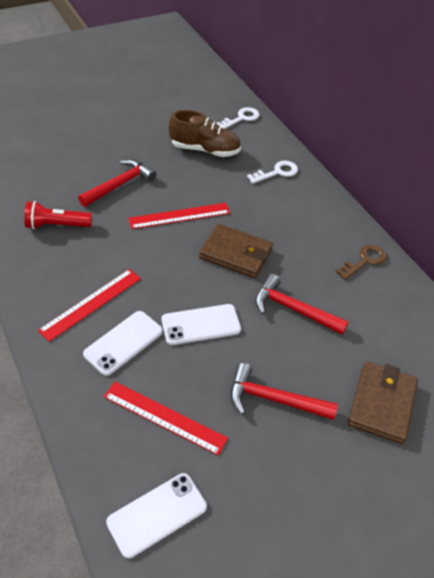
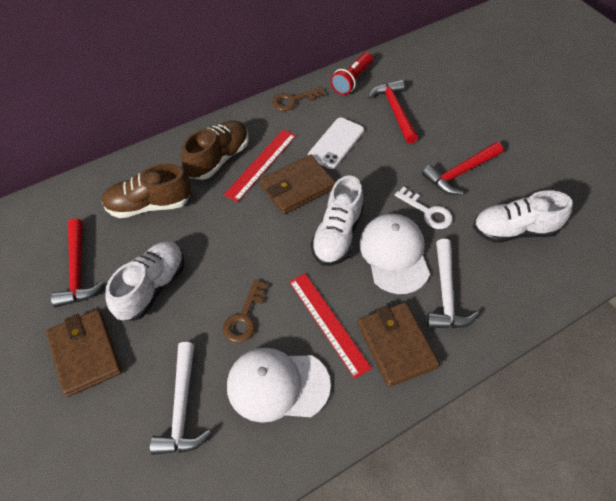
brown key: [336,245,387,280] = 1 -> [223,280,268,343] [272,87,326,111] = 2
brown shoe: [169,110,241,157] = 1 -> [101,164,191,218] [181,120,249,180] = 2
brown wallet: [199,224,273,278] [348,361,418,444] = 2 -> [46,309,122,397] [260,155,336,214] [358,302,439,387] = 3
red ruler: [38,269,141,342] [104,382,228,456] [128,203,230,229] = 3 -> [224,129,296,202] [289,274,372,378] = 2
white cap: none = 0 -> [227,348,331,423] [359,214,430,294] = 2
white hammer: none = 0 -> [150,342,211,455] [427,239,479,328] = 2
white key: [216,107,260,129] [247,161,298,184] = 2 -> [395,187,452,229] = 1
white phone: [83,311,163,376] [106,473,207,558] [162,304,241,345] = 3 -> [308,118,364,169] = 1
white shoe: none = 0 -> [105,241,185,321] [311,175,364,266] [473,190,573,243] = 3

